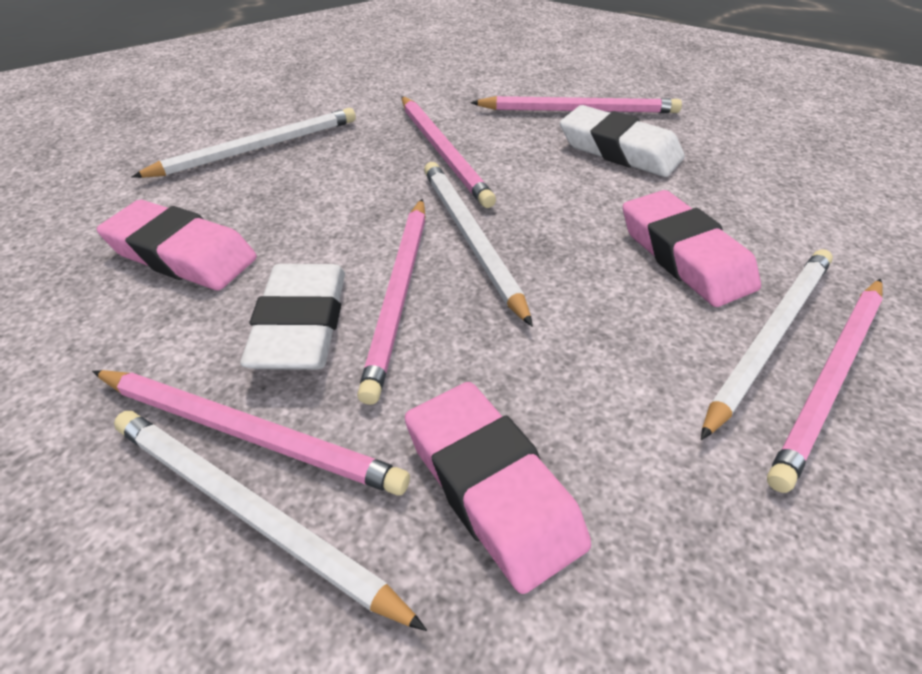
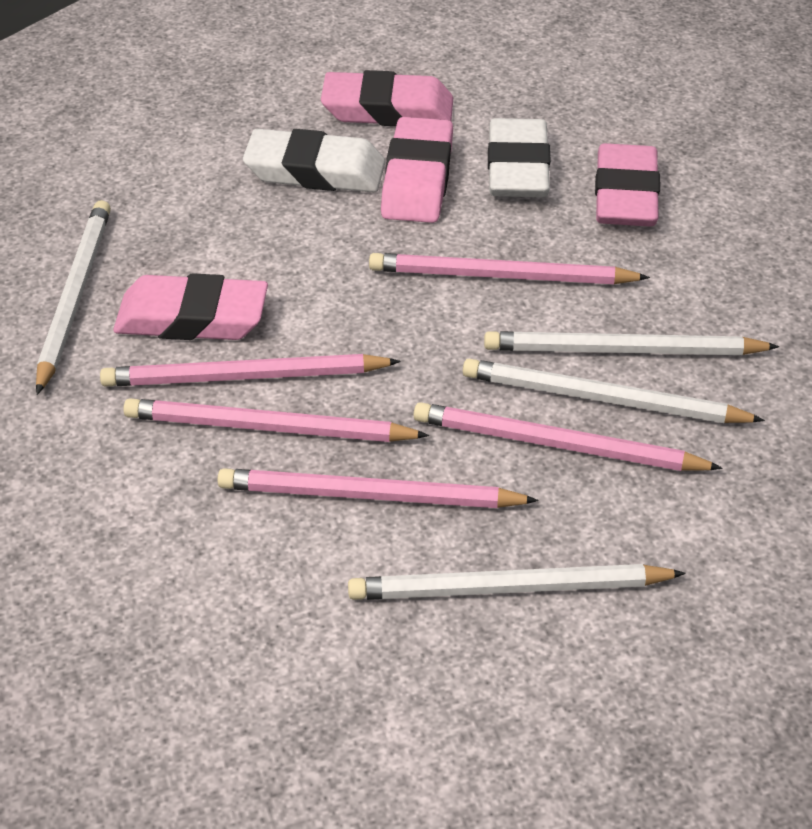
pink eraser: [97,200,257,290] [405,382,591,594] [623,190,761,307] = 3 -> [113,273,268,340] [321,70,453,126] [381,117,453,223] [595,143,660,227] = 4

